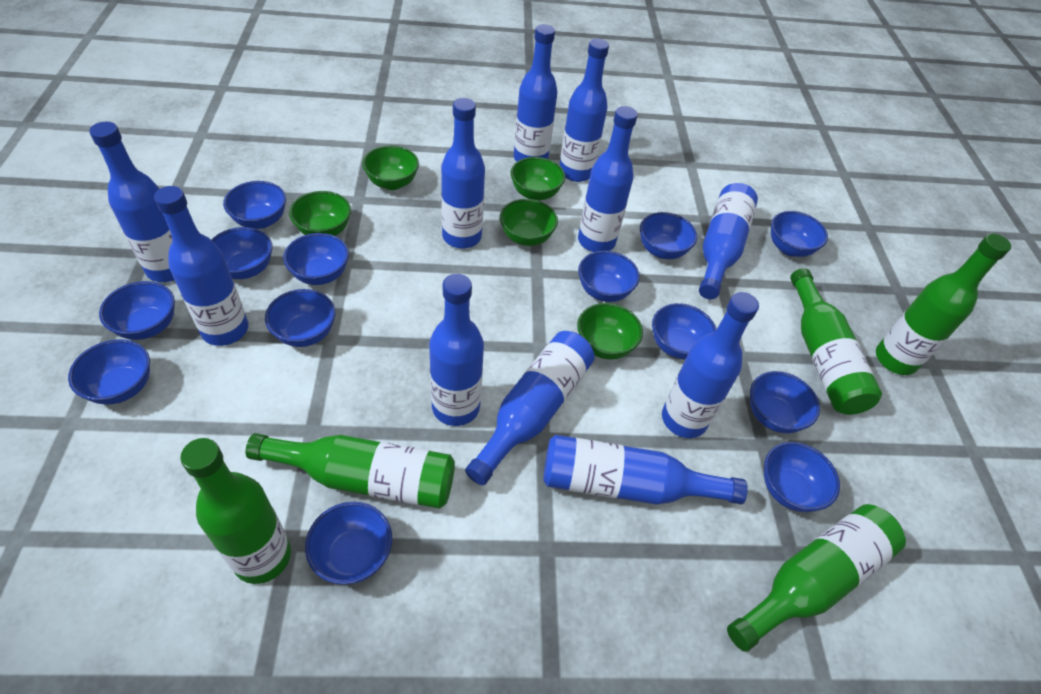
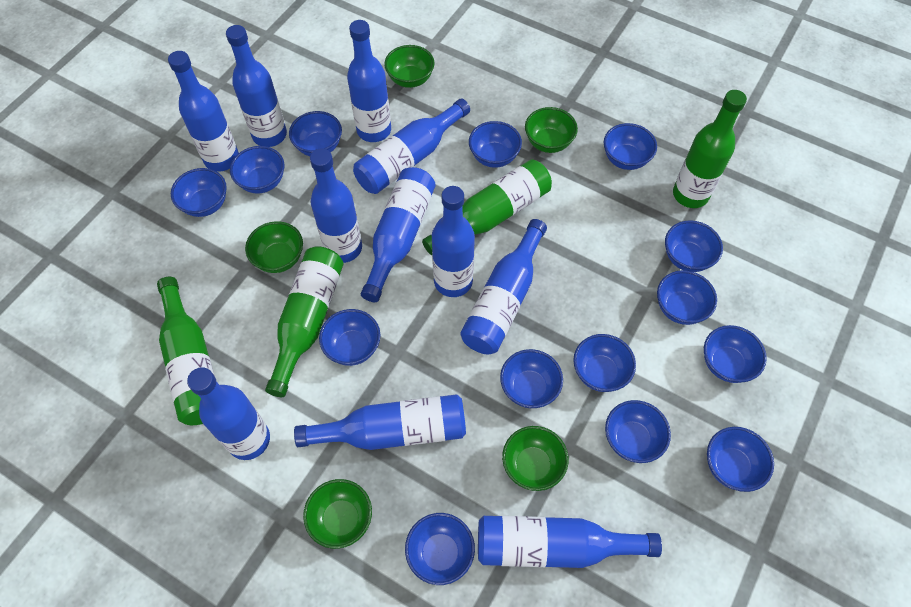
blue bowl: [68,339,150,405] [99,281,175,340] [212,227,272,279] [223,181,286,229] [265,289,336,347] [283,233,349,285] [305,502,392,585] [578,251,640,302] [640,212,697,259] [652,303,716,359] [750,371,820,433] [764,442,840,512] [771,211,828,257] = 13 -> [171,168,227,217] [230,146,284,194] [289,111,342,156] [319,309,380,366] [405,513,475,585] [469,121,522,168] [500,349,563,408] [573,334,636,392] [604,123,657,170] [605,400,671,463] [657,270,717,325] [665,220,723,272] [704,325,767,383] [707,427,774,492] = 14
green bottle: [180,438,291,584] [246,433,455,509] [727,504,906,652] [790,268,882,415] [876,234,1011,375] = 5 -> [157,277,215,425] [265,246,344,397] [422,159,552,255] [673,90,747,208] = 4

